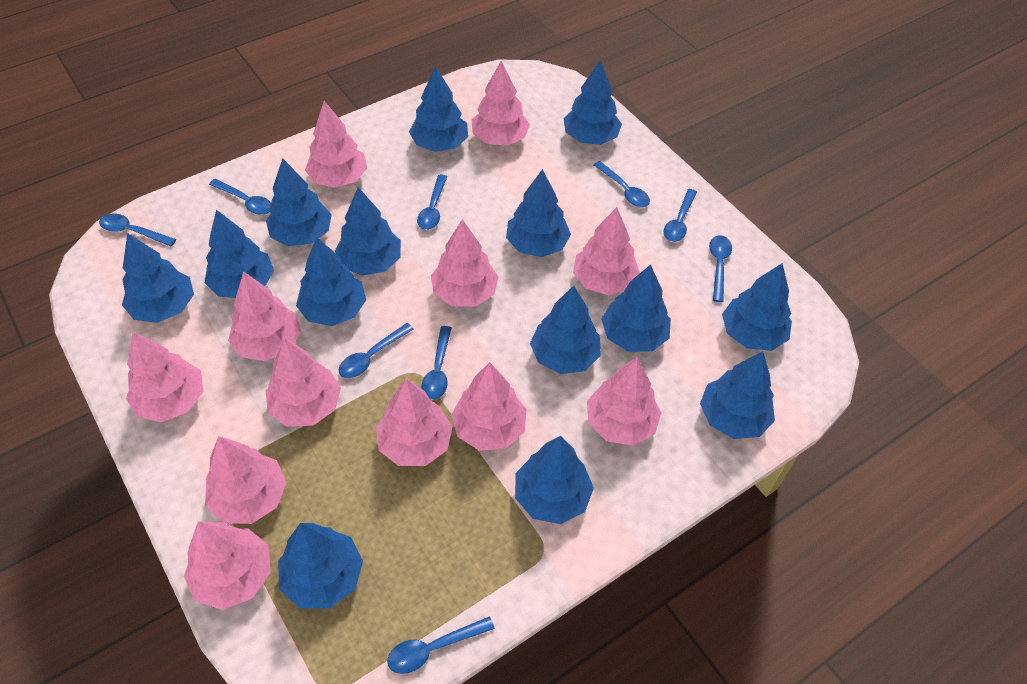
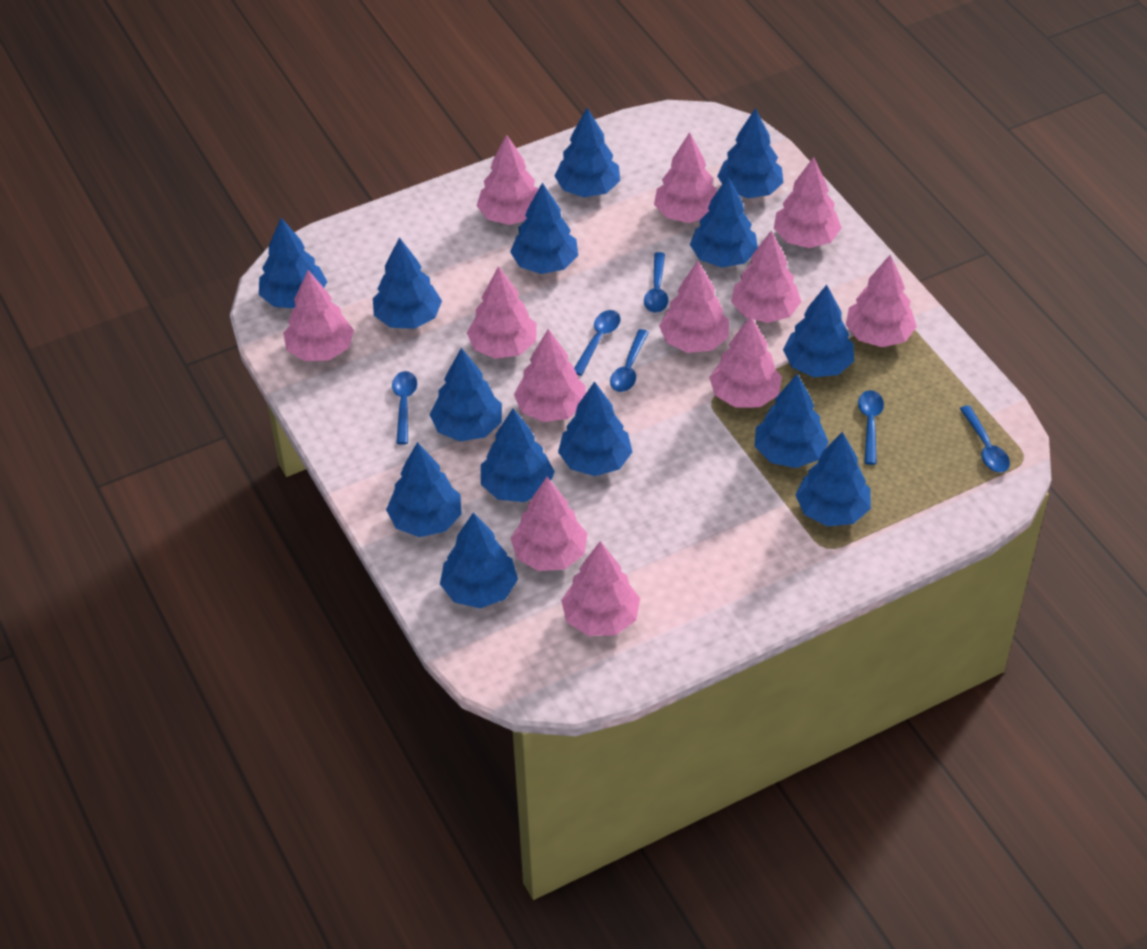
blue spoon: [99,214,176,247] [209,179,271,215] [339,323,414,378] [387,616,495,674] [417,175,447,230] [421,326,451,400] [594,161,650,207] [664,189,697,242] [709,235,732,302] = 9 -> [392,371,417,444] [574,310,621,376] [610,329,649,392] [644,252,668,313] [858,390,884,465] [960,405,1010,473] = 6

